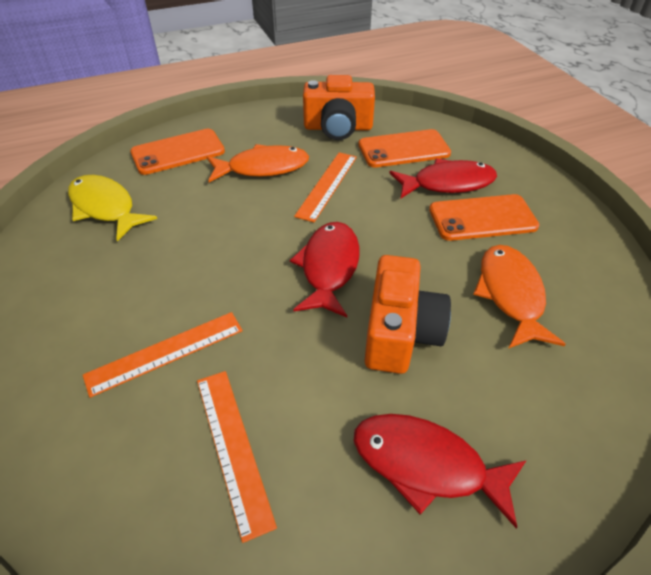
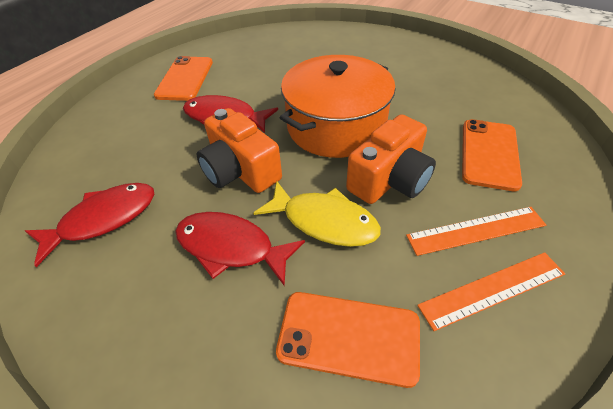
orange fish: [207,144,309,182] [473,245,566,349] = 2 -> none = 0
orange pot: none = 0 -> [280,55,396,158] = 1
orange ruler: [83,312,243,398] [197,371,277,543] [294,152,357,222] = 3 -> [406,207,546,256] [417,252,565,331] = 2

